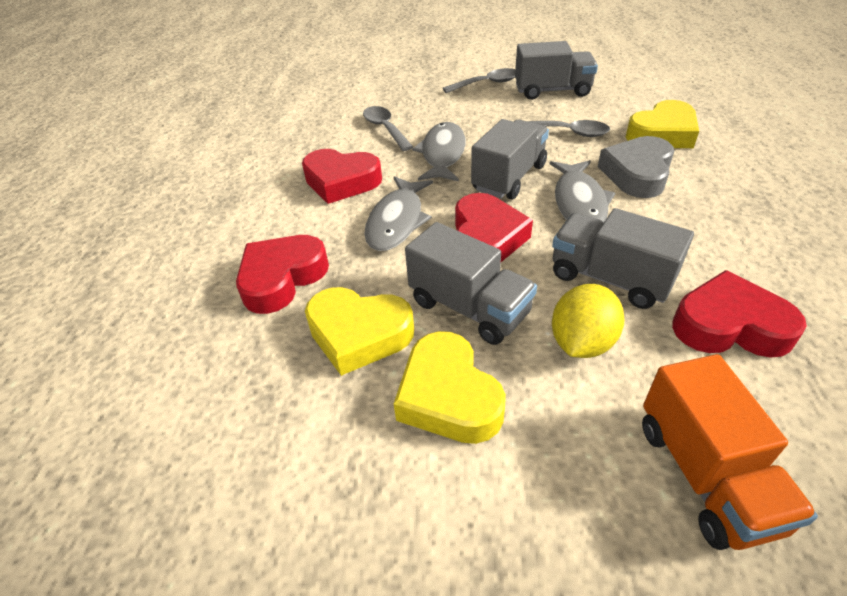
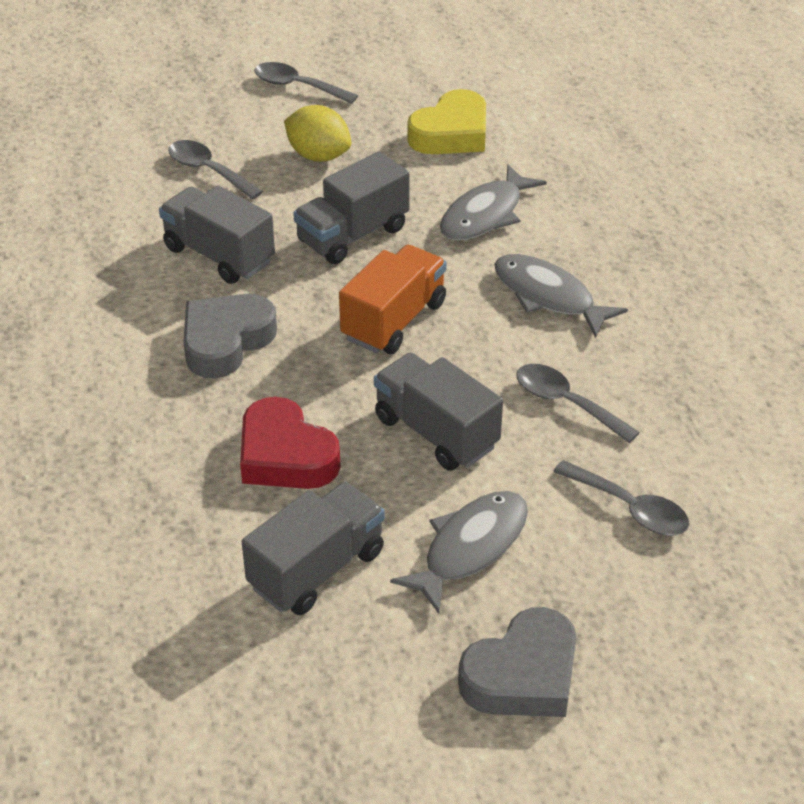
grey heart: [598,136,674,198] = 1 -> [183,294,277,378] [458,607,576,717] = 2
grey spoon: [363,106,413,151] [443,68,515,93] [527,120,610,137] = 3 -> [168,140,263,200] [254,62,358,104] [516,364,640,443] [553,460,689,535] = 4
red heart: [236,235,329,314] [302,149,382,204] [455,193,533,262] [672,270,807,358] = 4 -> [240,397,341,489] = 1
yellow heart: [305,287,414,376] [394,331,506,444] [626,100,699,148] = 3 -> [407,89,486,154] = 1

